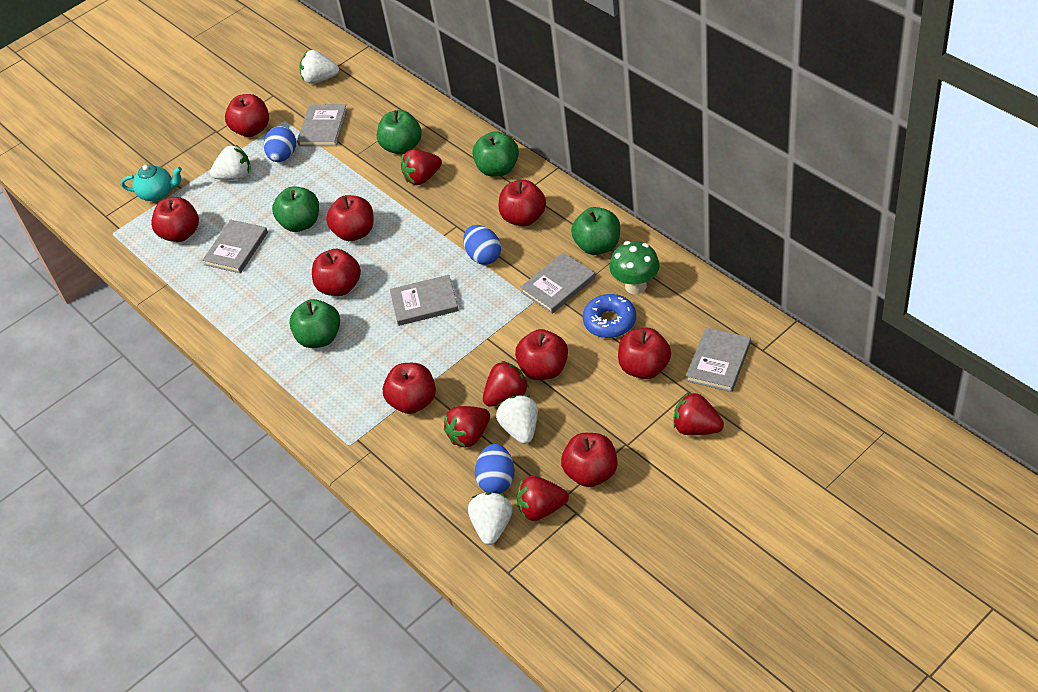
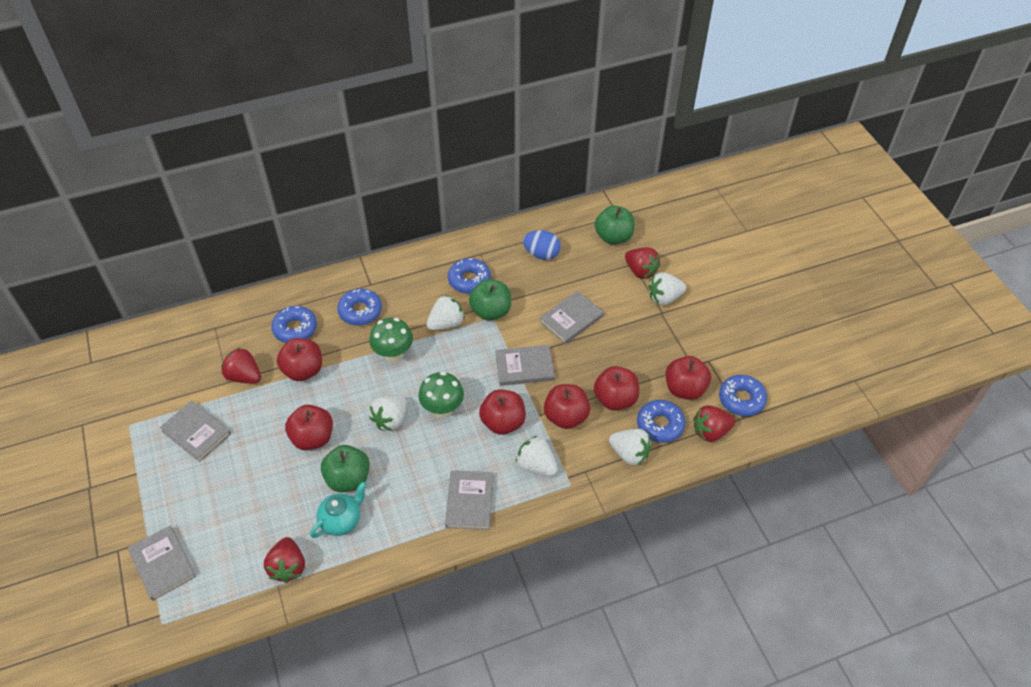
blue donut: [583,294,636,338] = 1 -> [271,306,317,343] [337,289,382,326] [448,258,491,294] [637,400,686,443] [719,375,767,416] = 5
blue egg: [264,126,296,162] [463,225,501,265] [475,444,514,494] = 3 -> [523,230,561,260] = 1
green apple: [272,186,319,232] [289,299,340,348] [377,110,422,154] [473,131,519,177] [571,207,620,255] = 5 -> [321,445,370,492] [469,279,511,321] [595,205,635,245] = 3
green mushroom: [610,241,660,294] = 1 -> [369,318,413,363] [418,372,464,418] = 2
red apple: [151,197,199,242] [225,94,269,137] [312,249,361,296] [326,195,374,241] [383,363,436,414] [499,180,546,226] [515,329,568,380] [561,433,618,487] [618,327,671,379] = 9 -> [277,338,322,381] [285,405,333,451] [479,390,526,435] [544,384,590,429] [594,366,639,411] [666,356,711,400] = 6
red strawberry: [401,149,442,185] [444,406,490,448] [483,361,529,407] [517,476,569,521] [673,392,724,435] = 5 -> [221,347,261,384] [264,537,305,583] [625,247,660,279] [693,405,735,442] = 4
white strawberry: [210,145,251,180] [299,50,339,84] [468,492,512,545] [496,395,538,444] = 4 -> [369,395,407,431] [427,295,465,331] [516,435,558,476] [609,429,652,466] [648,272,686,305] = 5

